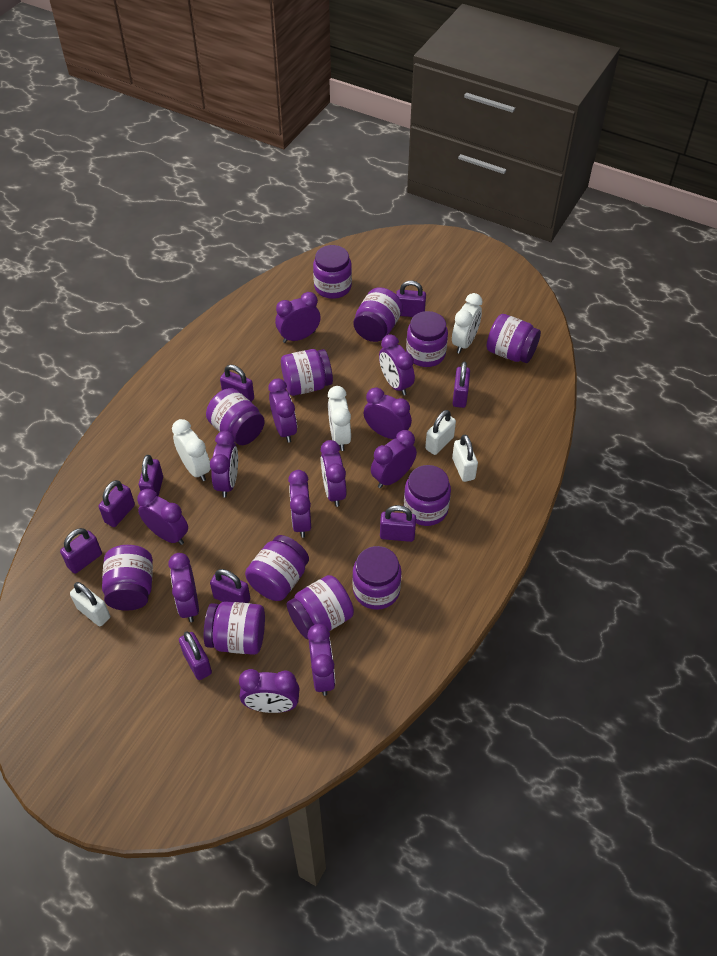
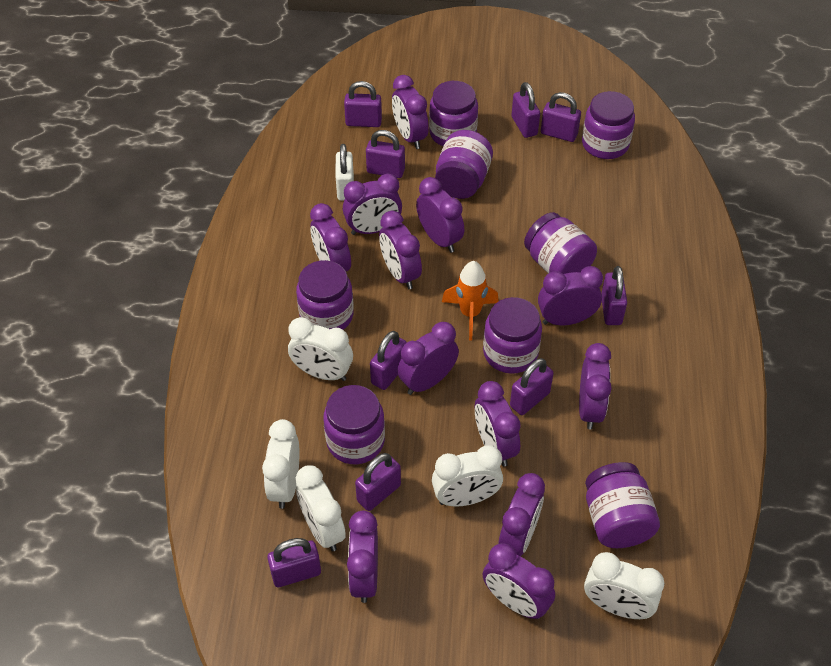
orange rocket: none = 0 -> [442,261,499,340] = 1
purple jar: [102,545,153,611] [204,601,265,655] [206,388,265,445] [245,535,309,601] [281,349,333,396] [287,575,354,640] [313,245,352,299] [352,546,402,610] [353,287,403,342] [404,465,451,526] [406,311,448,367] [486,314,541,363] = 12 -> [296,260,354,330] [323,385,385,464] [429,81,478,146] [435,130,493,199] [483,297,542,374] [524,212,597,274] [582,91,635,159] [585,462,660,548] = 8
white clock: [172,419,211,481] [328,386,351,451] [452,293,482,354] = 3 -> [262,419,299,509] [288,317,353,381] [296,465,346,551] [432,445,503,507] [584,552,664,619] = 5
white padlock: [70,582,110,626] [425,410,456,455] [452,435,478,482] = 3 -> [336,144,354,201] = 1

